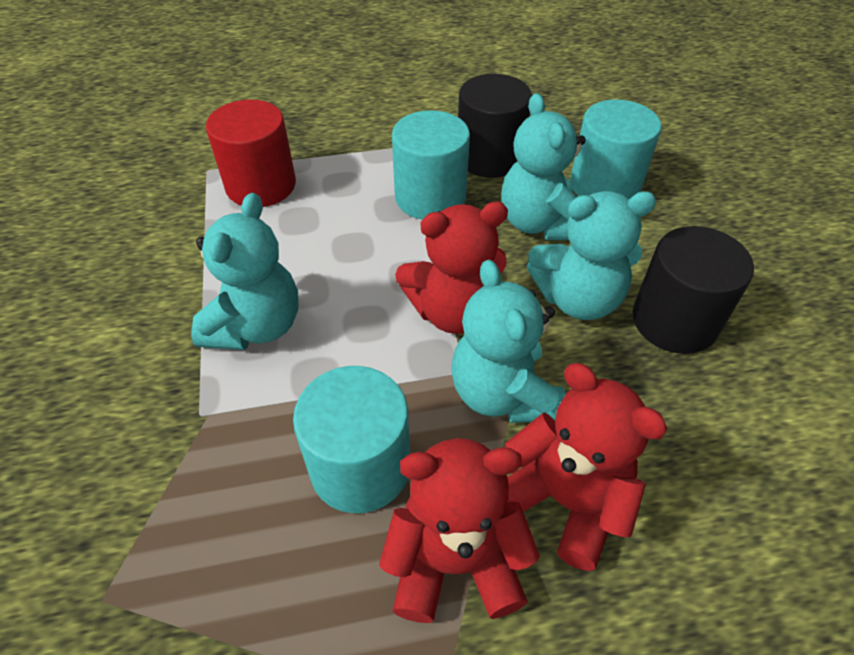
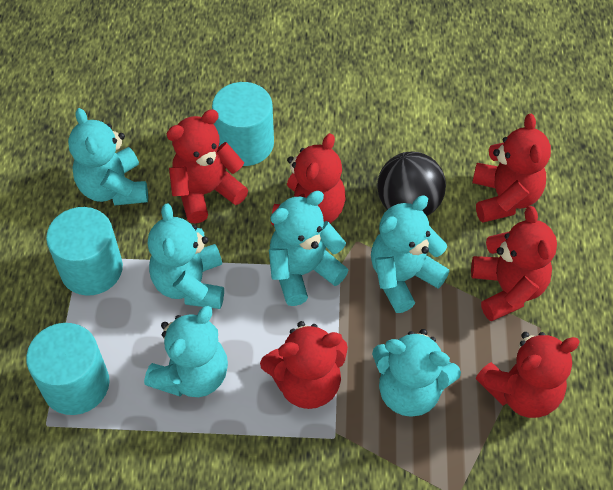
black ball: none = 0 -> [377,152,446,216] = 1
black cylinder: [458,74,532,178] [633,226,754,354] = 2 -> none = 0
red cylinder: [206,99,296,207] = 1 -> none = 0
red teddy bear: [379,438,540,623] [395,201,508,334] [505,363,668,571] = 3 -> [167,109,248,224] [260,321,348,409] [271,133,346,225] [471,206,557,321] [472,114,551,223] [476,332,580,418] = 6
turquoise teddy bear: [191,193,299,350] [451,259,565,423] [501,93,586,240] [527,191,657,320] = 4 -> [68,108,148,205] [144,306,228,397] [148,204,224,309] [269,191,349,306] [371,195,450,313] [372,329,461,417] = 6

